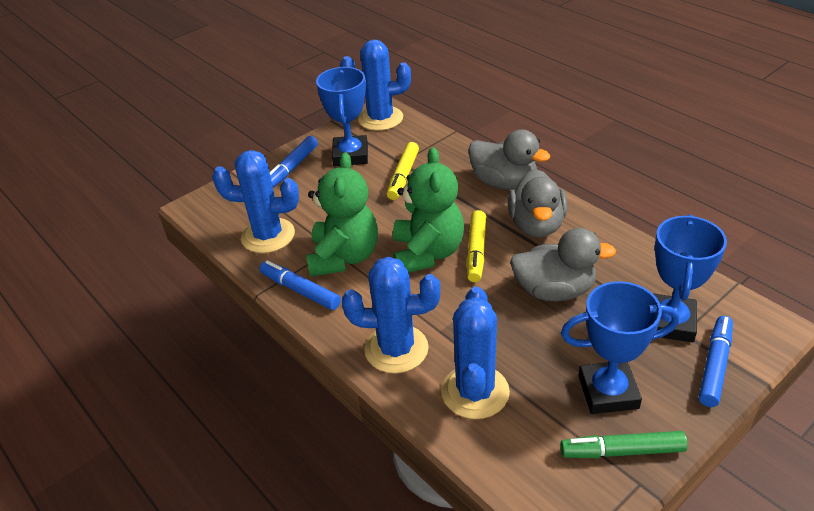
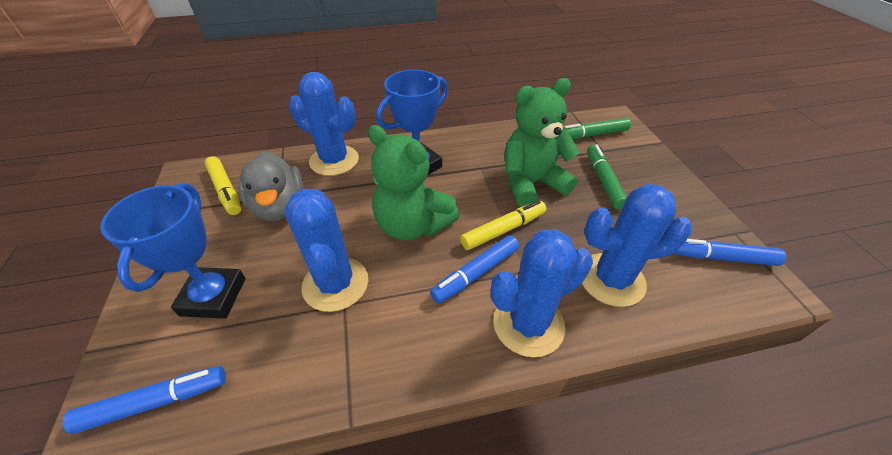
blue trophy: [316,67,368,166] [561,281,679,414] [654,214,727,342] = 3 -> [100,183,246,319] [376,70,448,175] = 2
green marker: [560,431,688,458] = 1 -> [563,118,631,139] [587,145,627,209] = 2
grey duck: [468,129,550,190] [508,169,568,238] [510,228,616,301] = 3 -> [238,151,304,221] = 1

